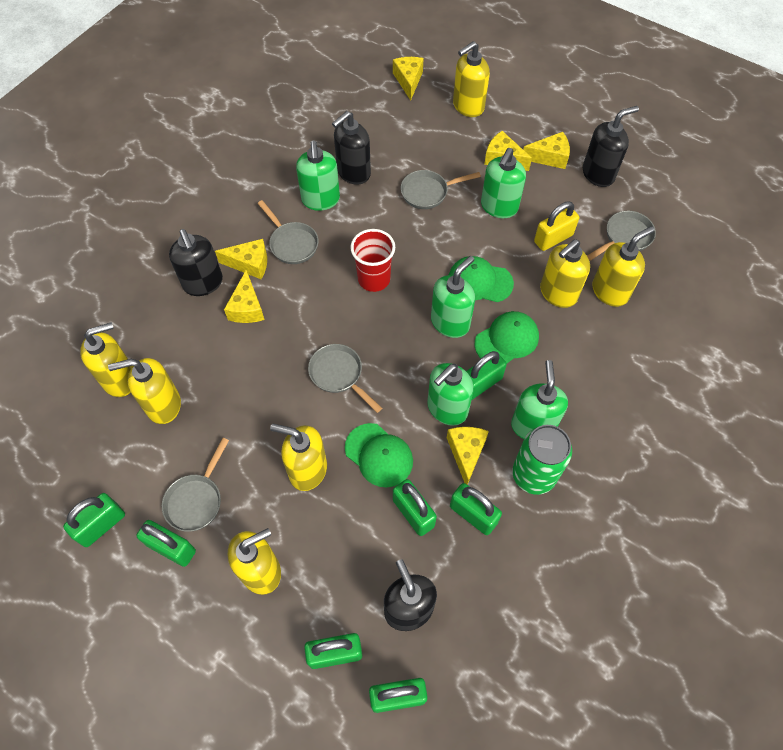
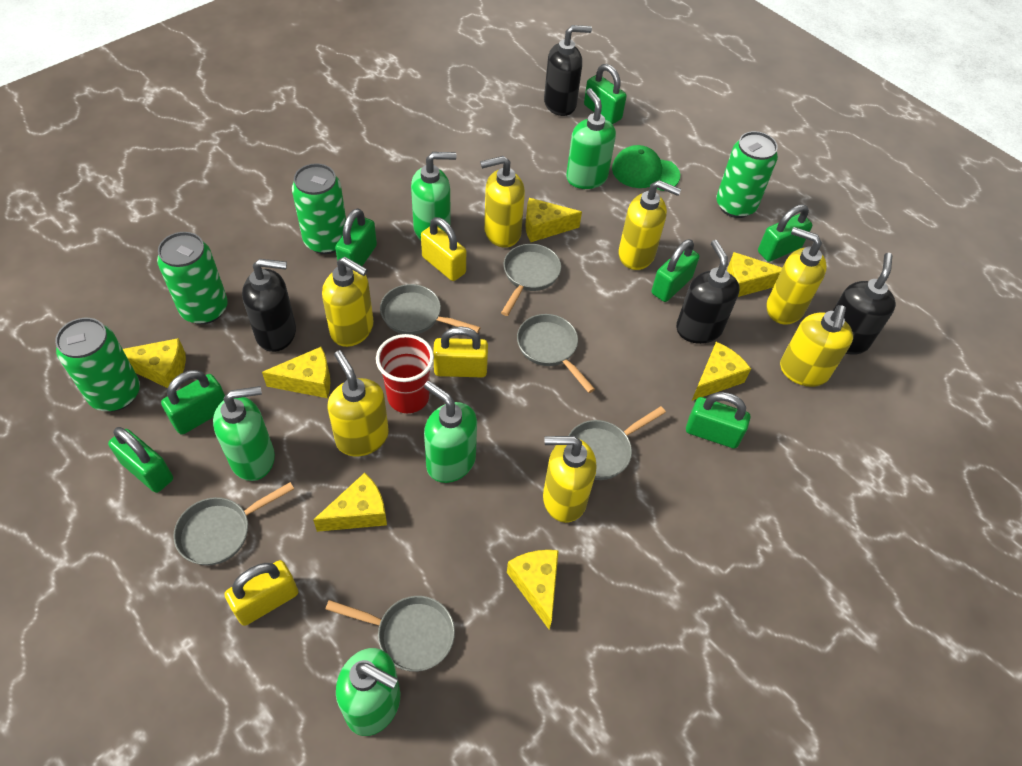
green can: [512,425,572,495] = 1 -> [55,318,140,411] [157,232,228,324] [292,163,346,254] [716,131,778,218] = 4
green cap: [345,423,413,487] [449,256,514,302] [475,311,539,363] = 3 -> [612,145,680,191] = 1
grey pan: [162,438,229,532] [257,200,319,264] [308,344,382,413] [401,170,481,209] [587,211,656,261] = 5 -> [173,482,294,566] [325,596,455,672] [380,284,481,335] [501,244,561,316] [517,314,595,393] [568,406,666,480] = 6
yellow cheese: [215,239,267,279] [224,270,264,323] [393,57,424,100] [447,427,489,485] [484,131,532,171] [523,132,570,169] = 6 -> [123,338,186,388] [262,347,330,398] [313,473,387,532] [507,550,559,629] [525,198,582,242] [692,342,751,401] [727,252,782,297] = 7
yellow padlock: [534,202,579,251] = 1 -> [224,560,298,626] [421,217,466,281] [433,326,488,377] = 3

